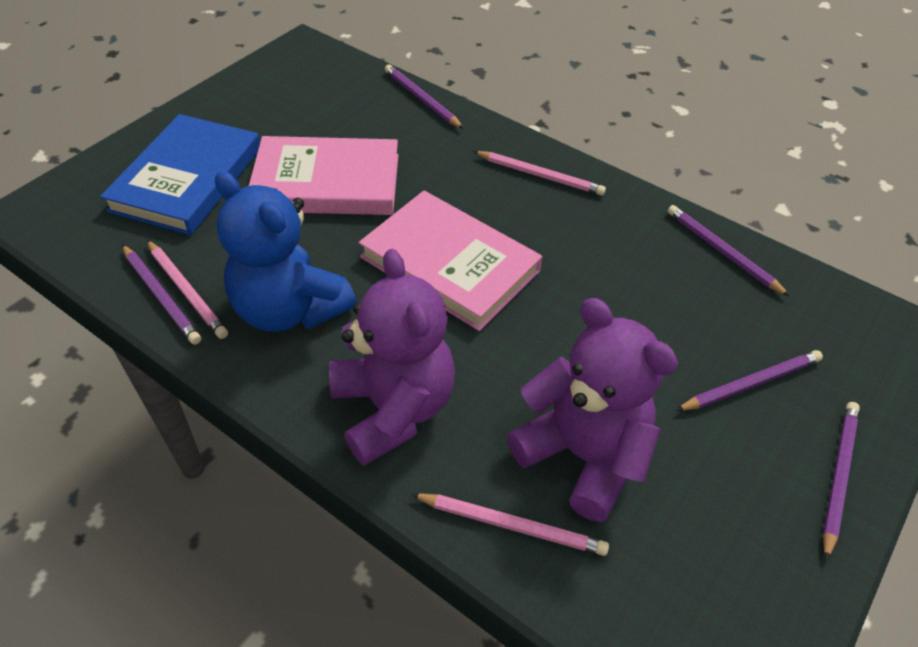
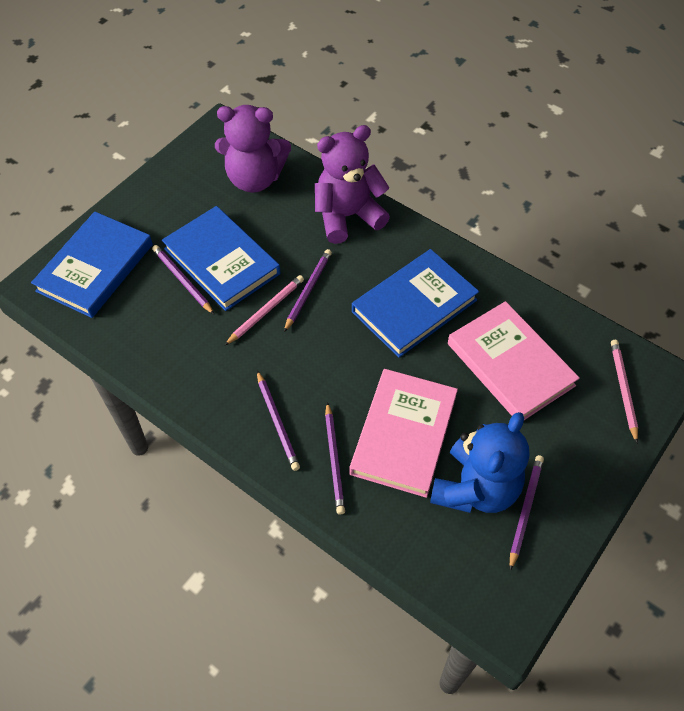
blue book: [100,114,260,235] = 1 -> [31,211,153,318] [162,206,280,311] [352,249,479,358] = 3
pink pencil: [147,240,228,339] [411,493,609,556] [473,151,606,196] = 3 -> [224,275,304,346] [611,340,638,443] = 2

